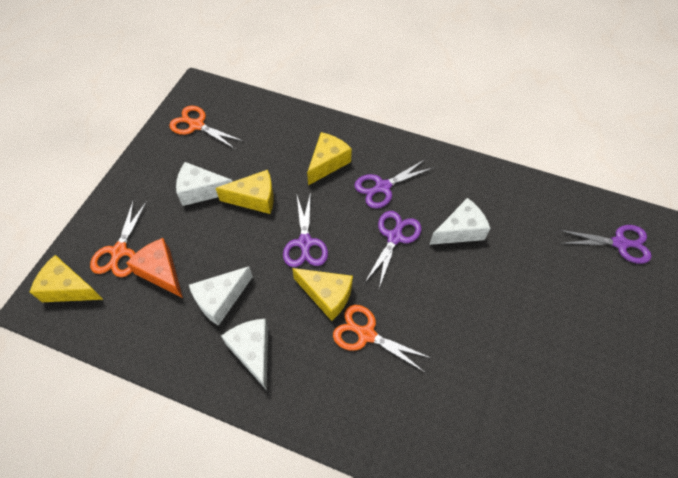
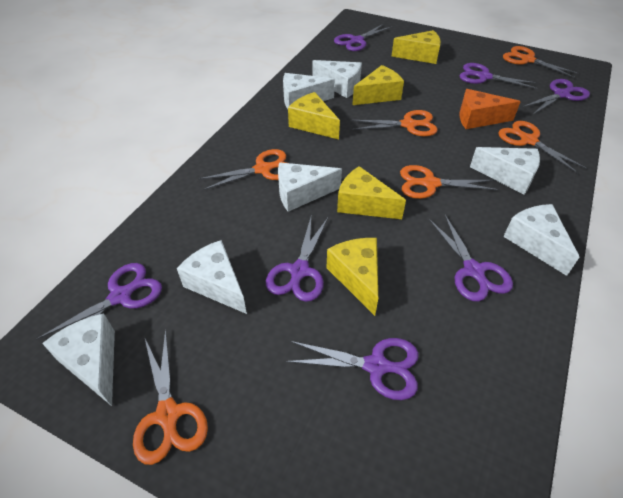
orange scissors: [90,199,147,277] [169,106,243,150] [333,305,431,373] = 3 -> [133,329,208,465] [198,149,286,191] [351,110,438,136] [400,165,499,199] [498,121,587,174] [503,46,579,78] = 6
purple scissors: [283,192,328,267] [354,159,433,209] [365,211,422,288] [559,225,652,264] = 4 -> [36,263,162,354] [266,218,328,302] [285,338,419,400] [334,24,392,51] [429,214,513,302] [460,63,538,89] [522,79,590,114] = 7
white cheese: [176,162,233,206] [189,266,252,326] [221,319,268,390] [429,198,490,245] = 4 -> [42,313,115,406] [177,240,247,314] [278,162,342,212] [283,73,335,109] [313,60,362,98] [470,147,540,194] [503,204,579,276] = 7
yellow cheese: [30,255,103,302] [216,170,274,214] [292,268,353,321] [307,132,352,185] = 4 -> [288,92,340,140] [326,238,378,316] [337,166,406,219] [352,65,404,105] [392,30,441,64] = 5

